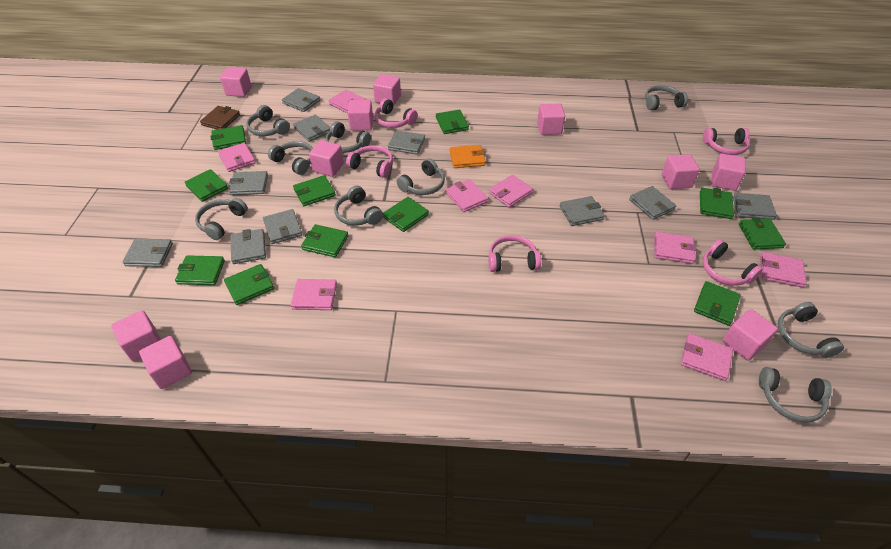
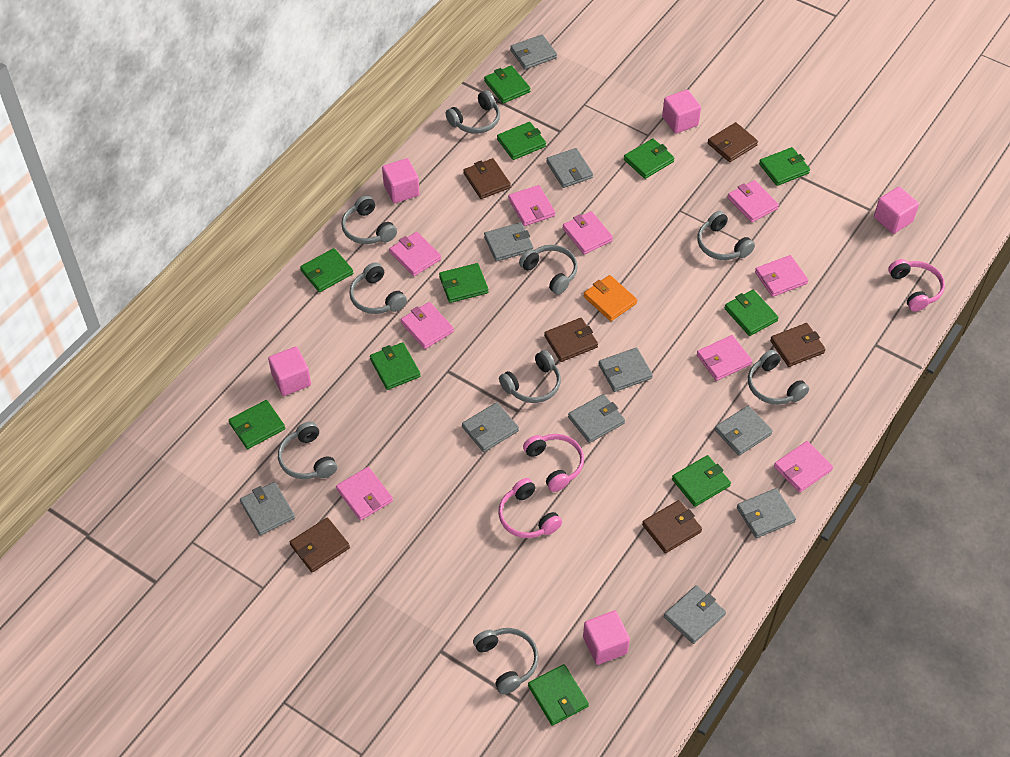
brown wallet: [200,106,240,129] = 1 -> [290,517,350,572] [463,158,511,199] [544,318,598,362] [642,500,702,553] [708,122,758,162] [770,323,826,367] = 6
pink cube: [111,310,161,362] [139,336,192,389] [220,67,251,97] [309,140,344,177] [347,100,373,131] [373,74,401,106] [537,104,565,135] [662,154,700,189] [711,154,746,191] [722,309,778,361] = 10 -> [268,346,311,396] [382,158,420,203] [583,611,630,665] [662,90,701,134] [874,186,919,234] = 5
pink headphones: [346,145,393,178] [374,98,417,128] [488,235,541,272] [703,128,750,155] [703,239,763,286] = 5 -> [498,478,562,538] [523,434,584,492] [888,259,945,312] = 3
pink wallet: [218,143,256,172] [291,279,337,310] [328,90,366,113] [446,179,489,212] [489,175,533,207] [654,232,697,264] [681,333,733,381] [760,252,806,288] = 8 -> [336,467,393,520] [389,232,441,276] [400,302,454,349] [508,185,555,226] [563,211,613,254] [697,335,752,381] [728,180,779,223] [755,255,808,297] [774,441,833,493] = 9

